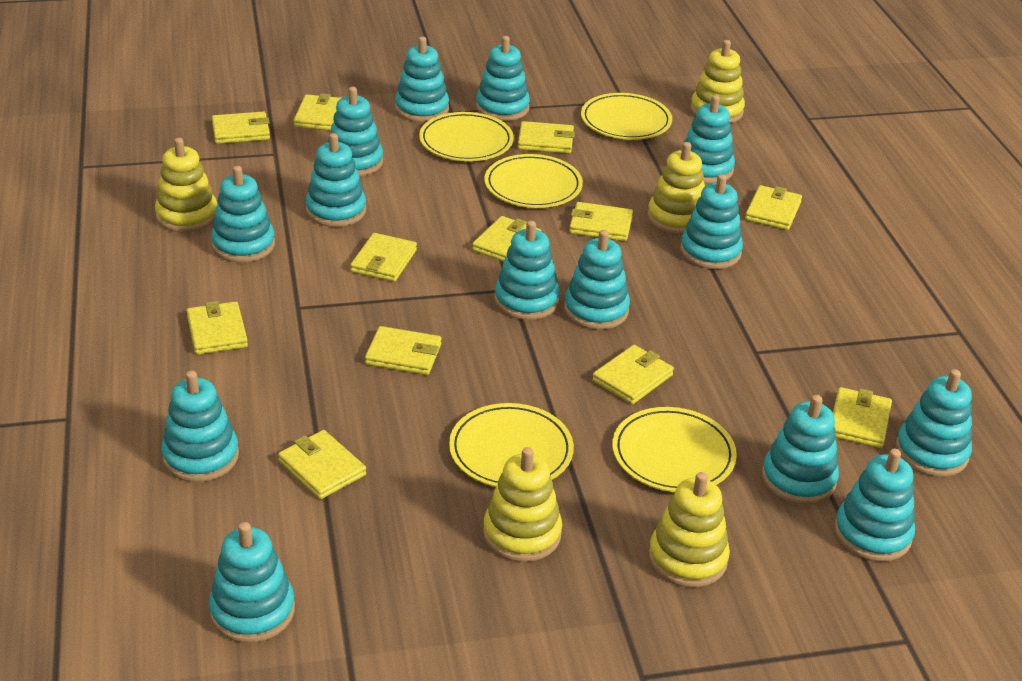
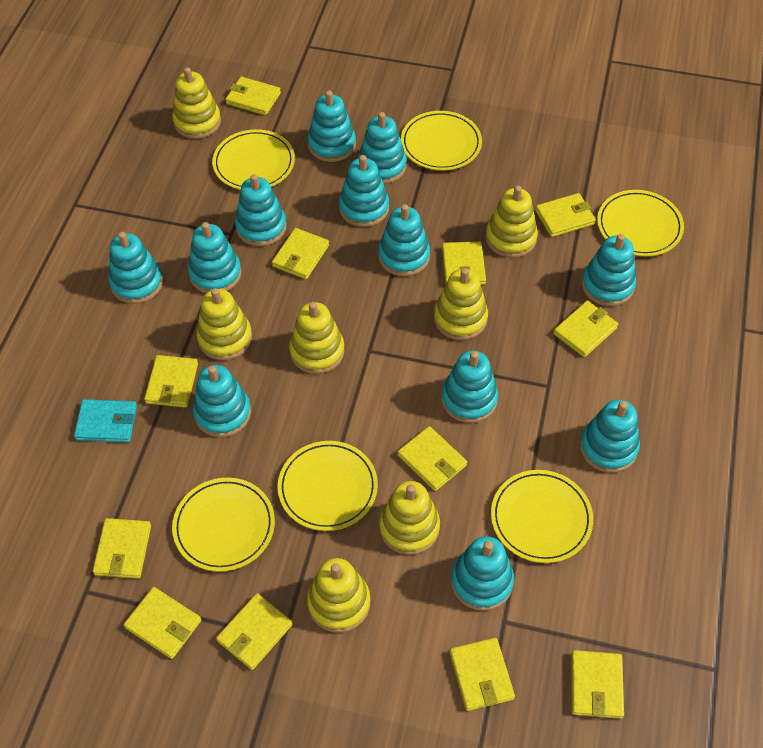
turquoise stacking toy: [161,371,239,482] [209,522,295,643] [211,166,275,263] [306,133,366,227] [328,87,383,176] [395,36,449,122] [476,36,530,121] [494,221,560,320] [564,230,630,330] [680,174,743,269] [681,95,735,184] [762,395,839,505] [834,449,915,562] [895,369,972,477] = 14 -> [109,232,163,304] [188,222,242,293] [193,365,251,437] [235,174,287,246] [308,90,356,162] [339,155,389,227] [358,112,407,184] [378,204,430,276] [441,351,498,423] [451,536,514,611] [580,400,640,473] [582,234,636,306] = 12
turquoise wallet: none = 0 -> [74,399,137,442] = 1
yellow plate: [419,112,514,161] [449,403,574,487] [484,154,583,208] [581,93,672,140] [612,407,737,492] = 5 -> [172,478,275,572] [212,129,295,190] [278,441,378,531] [401,111,482,171] [491,470,593,563] [597,190,684,256] = 6
yellow stacking toy: [155,138,217,233] [483,447,562,562] [648,142,705,235] [649,472,730,587] [690,40,745,123] = 5 -> [172,67,221,139] [196,288,252,360] [289,302,345,374] [307,558,370,633] [379,481,440,555] [434,268,488,340] [486,186,538,258] = 7

